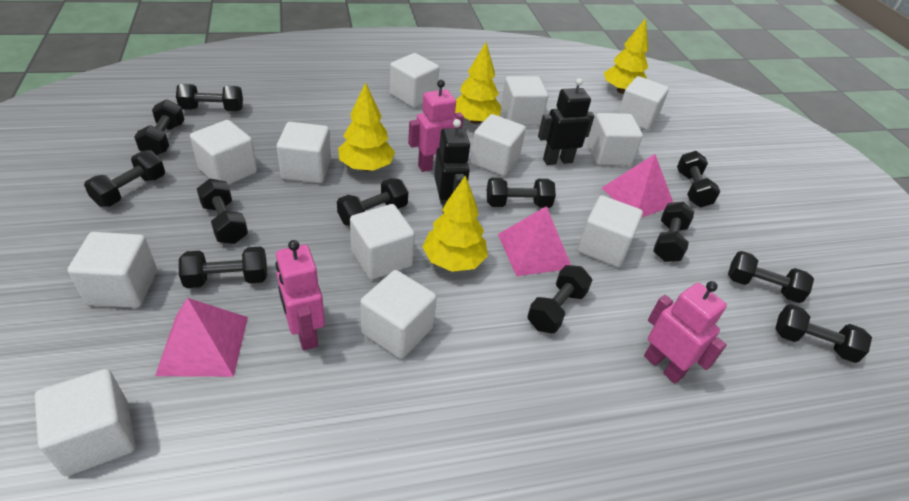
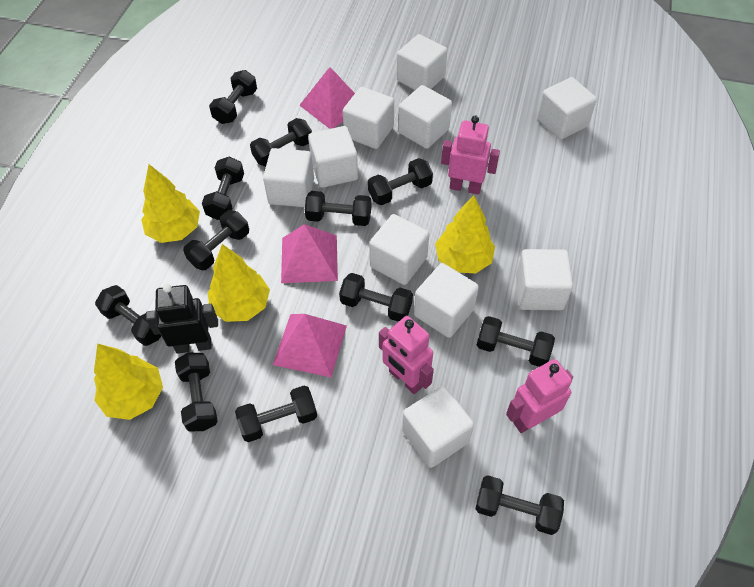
black robot: [434,119,471,214] [538,78,595,165] = 2 -> [146,284,218,354] = 1
white cube: [35,369,135,476] [68,232,157,308] [190,120,257,185] [277,122,331,183] [350,204,415,280] [360,270,437,359] [390,53,439,108] [470,114,526,176] [501,76,548,125] [578,195,643,267] [588,113,643,166] [618,76,669,130] = 12 -> [263,148,314,207] [308,126,358,188] [343,87,394,149] [369,214,429,285] [397,34,447,90] [398,85,452,149] [402,386,474,468] [414,263,479,338] [516,249,573,310] [537,77,597,140] = 10

